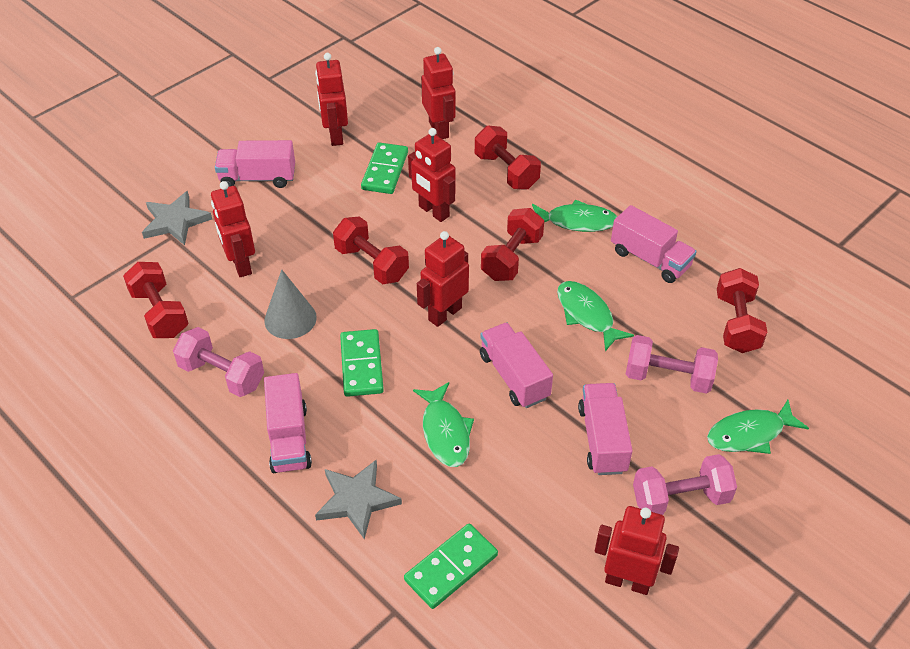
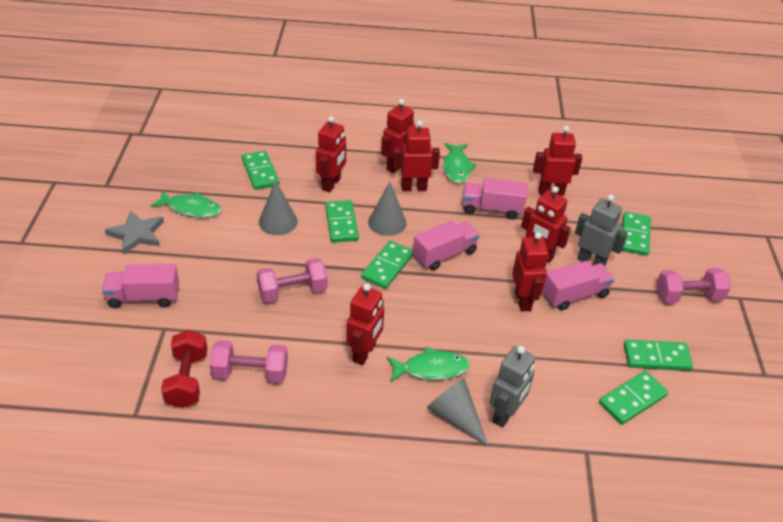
green domino: [340,329,384,397] [361,142,408,194] [404,524,498,609] = 3 -> [242,151,280,190] [325,200,359,243] [361,241,414,289] [599,371,668,425] [622,212,651,256] [624,340,693,371] = 6
green fish: [413,382,474,467] [532,199,617,232] [557,281,634,351] [707,400,809,454] = 4 -> [150,190,221,218] [387,347,470,382] [443,143,477,183] = 3
grey cone: [264,270,317,339] = 1 -> [259,180,298,235] [368,182,406,236] [427,378,488,447] = 3
grey robot: none = 0 -> [489,346,535,428] [575,195,628,266] = 2
grey star: [142,191,212,245] [315,460,402,539] = 2 -> [105,210,164,255] = 1
pink truck: [215,140,295,188] [264,373,312,473] [480,322,553,408] [578,383,633,475] [611,205,697,283] = 5 -> [102,264,179,308] [413,220,480,270] [463,178,527,219] [543,261,614,310] = 4
red dumbbell: [123,262,189,338] [333,216,409,284] [475,125,541,190] [481,208,544,281] [717,268,767,353] = 5 -> [161,330,208,408] = 1
red robot: [211,181,255,277] [315,53,348,146] [408,128,455,222] [417,231,469,327] [421,47,455,139] [595,506,679,595] = 6 -> [316,116,346,192] [346,283,384,365] [381,99,416,173] [393,120,440,191] [512,232,549,311] [521,186,571,263] [533,126,582,196] = 7

